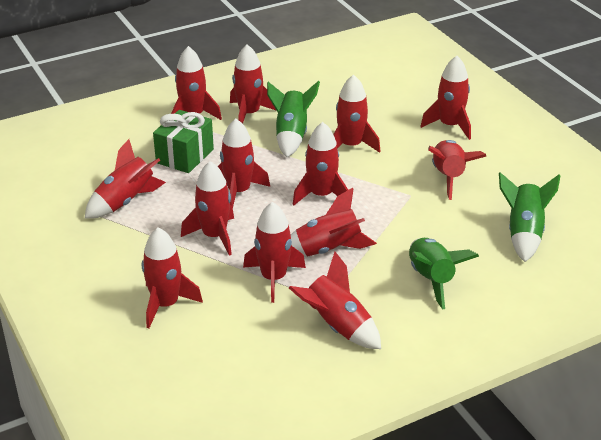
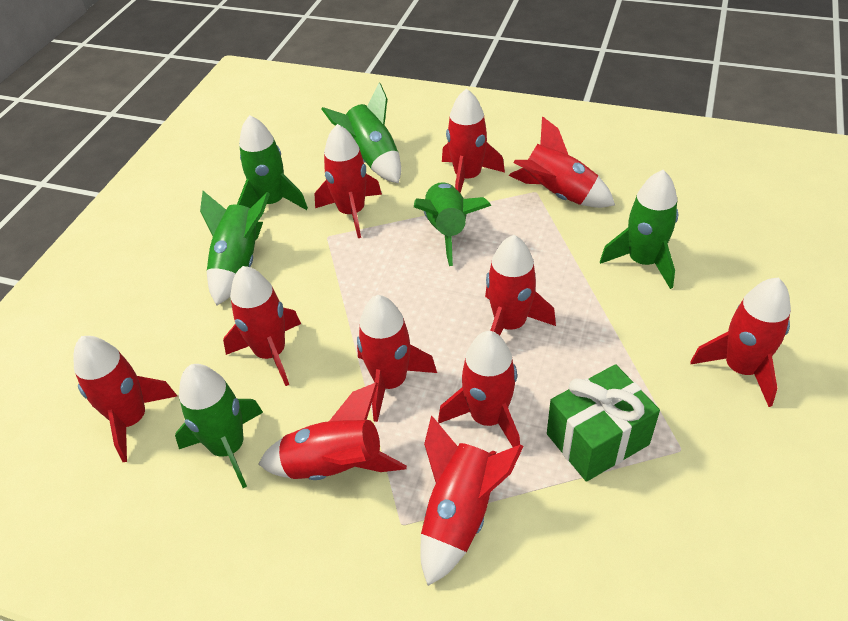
green rocket: [267,81,320,157] [409,238,479,309] [499,172,561,262] = 3 -> [175,364,263,488] [200,191,270,305] [237,115,308,210] [322,83,401,183] [414,182,491,266] [600,170,678,289] = 6
red rocket: [85,139,166,219] [142,227,203,328] [171,46,222,120] [181,161,234,255] [217,119,270,207] [230,44,277,124] [243,202,306,303] [289,252,381,349] [291,188,377,257] [293,122,348,205] [333,74,381,153] [420,56,471,140] [428,140,486,200] = 13 -> [73,336,177,462] [223,266,301,386] [259,383,407,480] [315,124,382,238] [357,295,437,422] [420,416,524,586] [438,331,520,447] [442,88,505,193] [485,235,556,335] [509,116,615,208] [690,278,791,407] = 11

